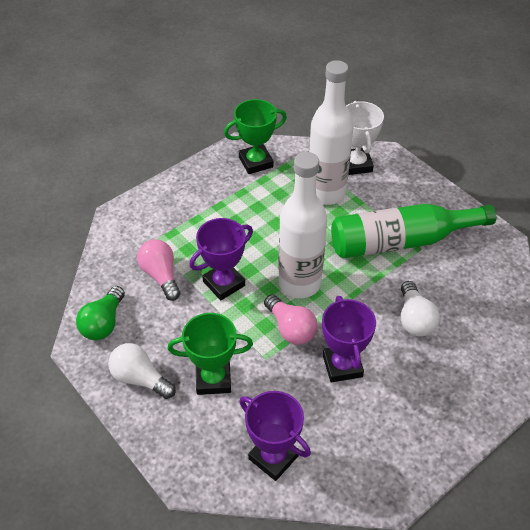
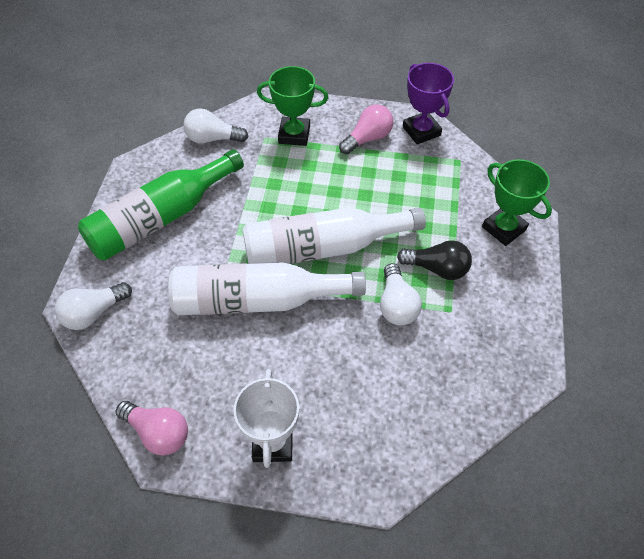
black light bulb: none = 0 -> [397,240,472,280] = 1
green light bulb: [76,286,125,340] = 1 -> none = 0
purple trophy: [189,218,253,300] [239,391,311,481] [322,296,376,383] = 3 -> [403,63,454,145] = 1
white light bulb: [108,343,176,399] [401,281,440,337] = 2 -> [55,282,132,330] [183,108,248,144] [380,263,422,325] = 3

